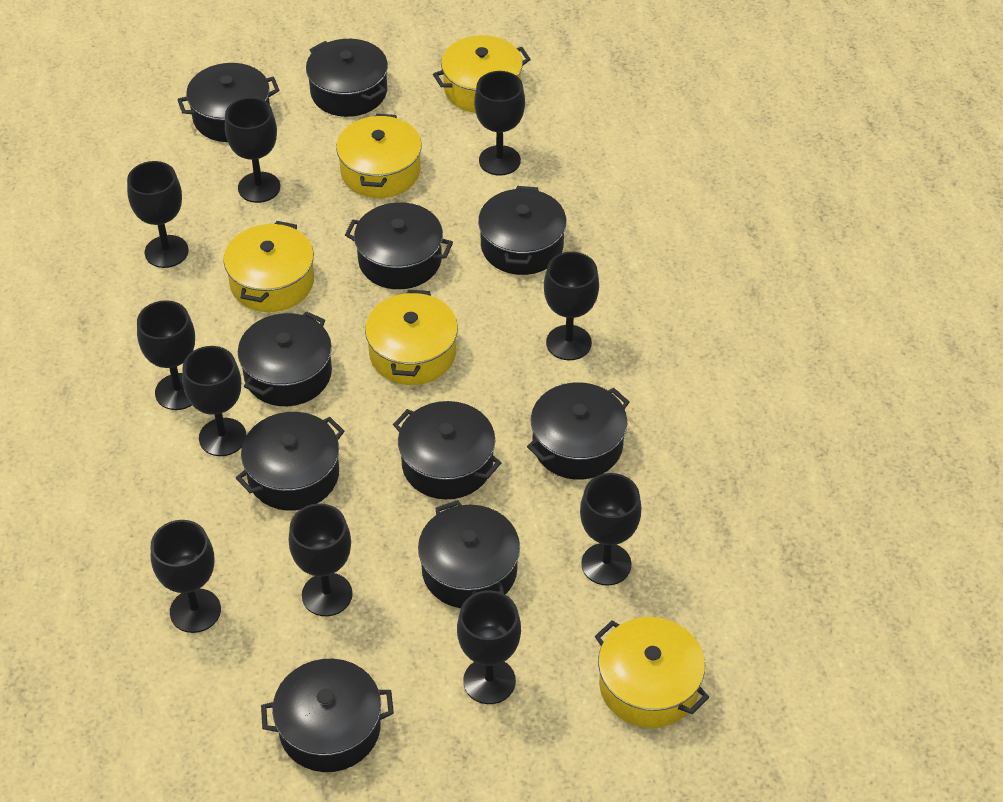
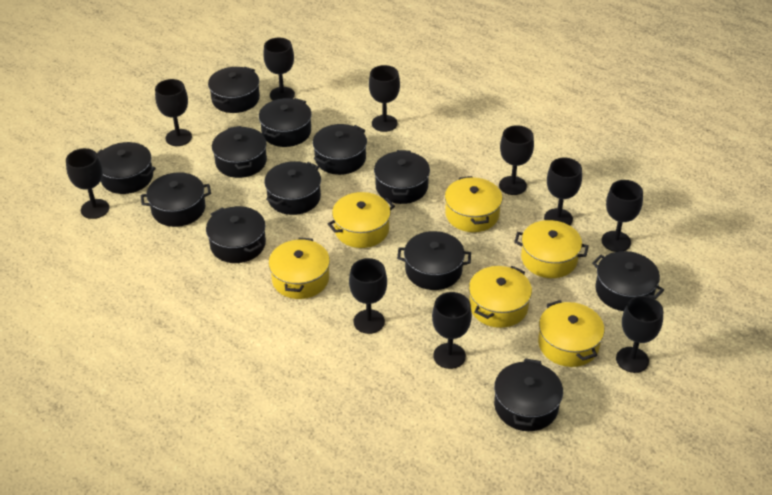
black pot: [177,63,279,142] [236,412,344,511] [238,311,332,406] [261,659,394,772] [306,39,388,117] [345,202,453,289] [393,401,501,499] [418,500,520,608] [478,186,567,275] [527,382,629,480] = 10 -> [97,142,156,194] [141,172,211,227] [206,206,266,263] [208,67,260,113] [212,126,267,178] [259,98,312,147] [265,161,321,215] [313,124,367,175] [374,150,430,204] [397,231,471,290] [494,358,563,431] [592,251,664,311] = 12
yellow pot: [224,221,314,312] [336,114,422,198] [365,289,458,385] [433,35,531,113] [595,617,709,728] = 5 -> [268,238,330,299] [327,192,395,248] [445,176,502,232] [469,266,532,328] [514,220,589,278] [538,300,605,367] = 6

